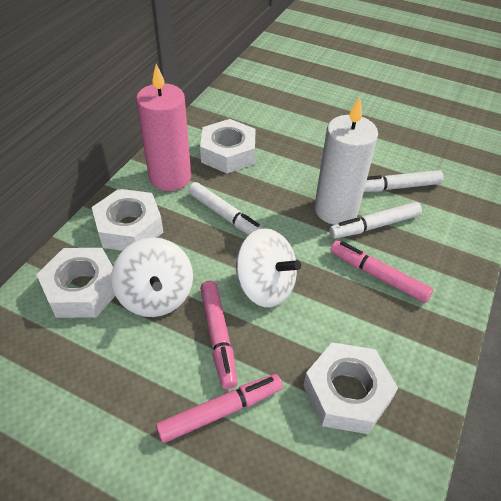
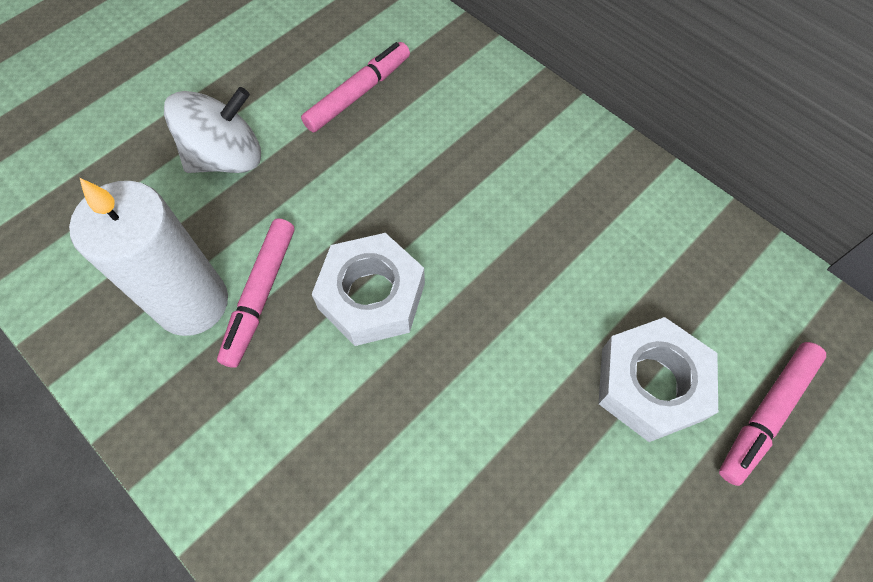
pink candle: [136,64,191,191] = 1 -> none = 0
white marker: [188,182,264,235] [329,202,422,239] [364,170,444,192] = 3 -> none = 0
white nut: [36,248,115,318] [92,189,163,251] [200,119,256,173] [303,342,398,434] = 4 -> [312,233,425,346] [599,317,718,442] = 2
white spinning top: [111,238,193,317] [236,228,301,307] = 2 -> [164,87,261,173] = 1

